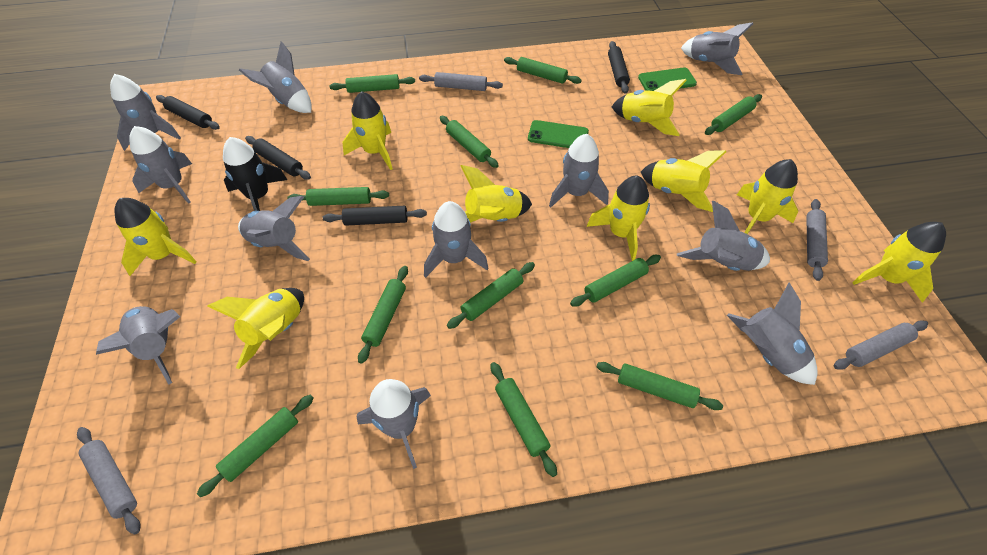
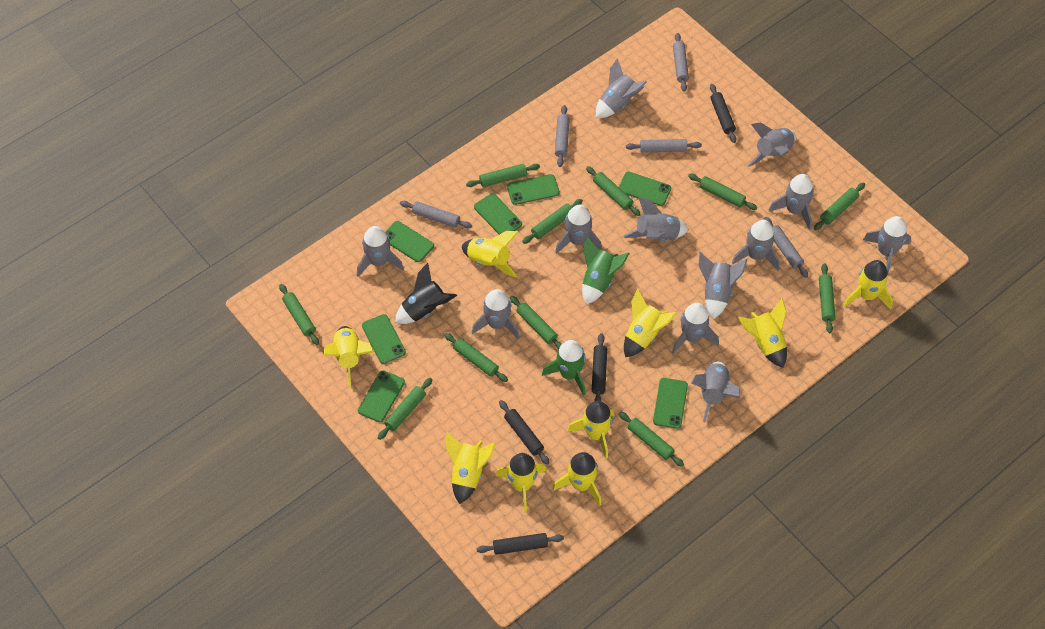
green phone: [528,120,589,148] [638,67,697,91] = 2 -> [358,370,405,422] [362,314,406,364] [385,221,434,262] [474,193,522,235] [507,174,559,205] [619,171,671,206] [653,378,688,429] = 7
green rocket: none = 0 -> [542,340,586,396] [582,236,630,304] = 2
grey rocket: [96,306,180,385] [110,74,181,151] [129,126,192,204] [238,196,310,261] [239,41,312,113] [357,379,431,469] [424,201,488,278] [549,134,609,208] [677,201,770,271] [681,22,753,75] [727,283,818,385] = 11 -> [357,226,404,277] [472,289,520,340] [555,205,602,254] [596,58,647,118] [623,197,689,241] [672,303,719,354] [691,361,740,422] [699,252,747,319] [732,220,779,271] [748,122,796,167] [769,174,814,230] [863,216,911,273] = 12
grey rolling pin: [77,427,140,535] [419,72,503,91] [806,199,828,281] [834,320,928,370] = 4 -> [400,201,472,229] [555,105,570,167] [626,139,702,153] [673,33,689,91] [764,217,808,278] = 5

